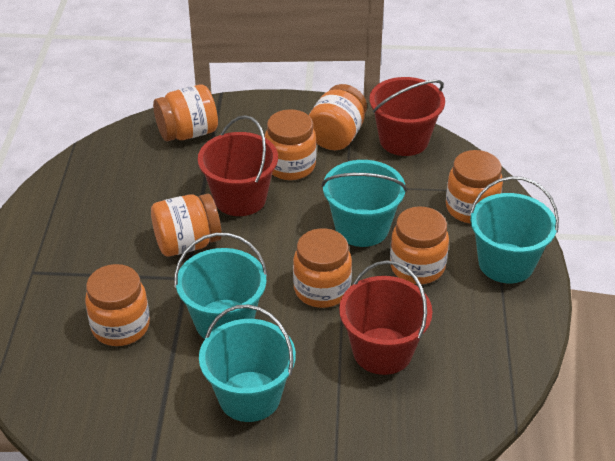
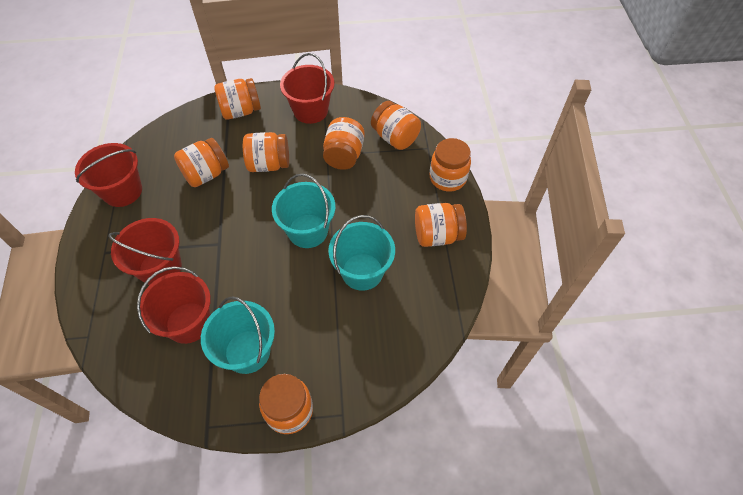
red bucket: [198,115,278,216] [339,260,433,375] [369,77,445,156] = 3 -> [75,143,142,207] [108,218,182,285] [137,266,211,344] [280,53,335,124] = 4
turquoise bucket: [174,233,268,339] [199,304,296,422] [321,160,407,247] [470,176,559,283] = 4 -> [201,296,275,374] [272,174,336,248] [328,215,395,291] = 3

